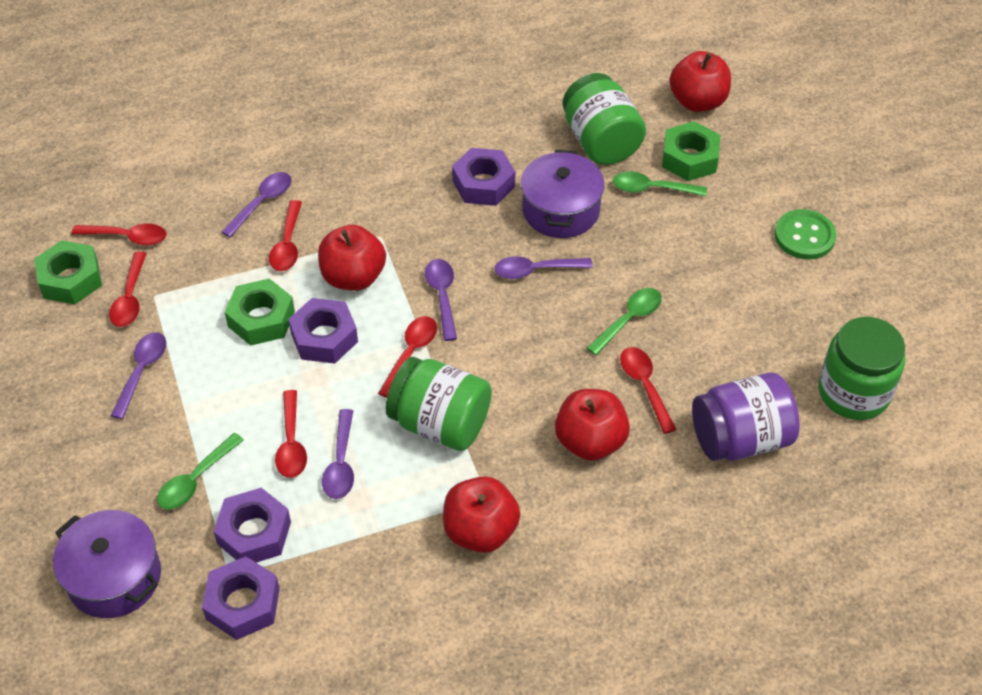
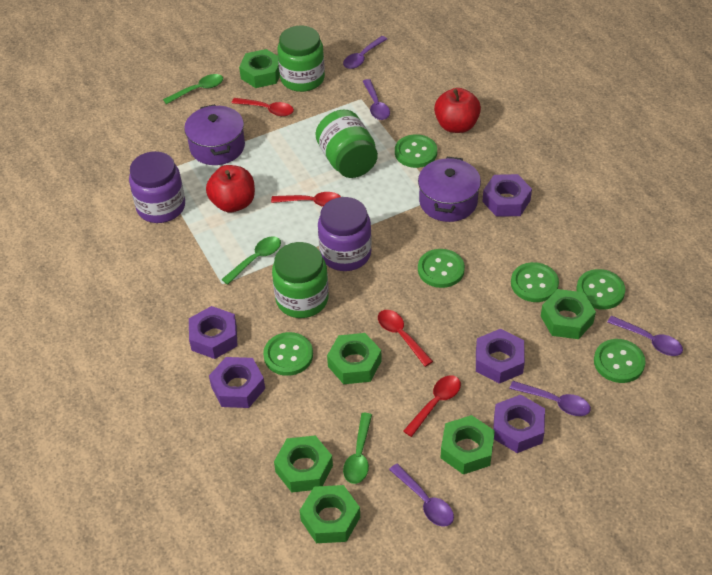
green button: [775,209,836,259] = 1 -> [263,332,313,376] [395,134,437,168] [418,249,465,288] [511,262,559,302] [576,269,625,310] [594,339,646,383] = 6
green nut: [34,240,102,304] [225,279,295,346] [662,121,720,181] = 3 -> [239,49,280,88] [274,436,333,492] [300,485,360,543] [327,333,381,384] [441,415,495,474] [541,289,596,339] = 6
purple jar: [692,373,800,461] = 1 -> [129,151,185,223] [318,197,372,271] = 2
purple nut: [202,556,280,640] [213,488,291,563] [288,298,358,364] [452,148,515,206] = 4 -> [189,306,237,359] [209,357,265,408] [476,329,525,384] [482,174,532,217] [493,395,545,453] = 5
red apple: [318,225,386,291] [443,476,520,553] [555,389,630,461] [669,51,731,112] = 4 -> [206,165,255,212] [434,88,481,133] = 2
red spoon: [72,223,166,246] [109,251,147,327] [269,200,302,271] [275,390,307,478] [378,316,437,398] [620,347,677,434] = 6 -> [232,98,294,116] [271,192,341,207] [378,310,433,367] [403,375,461,437] = 4

